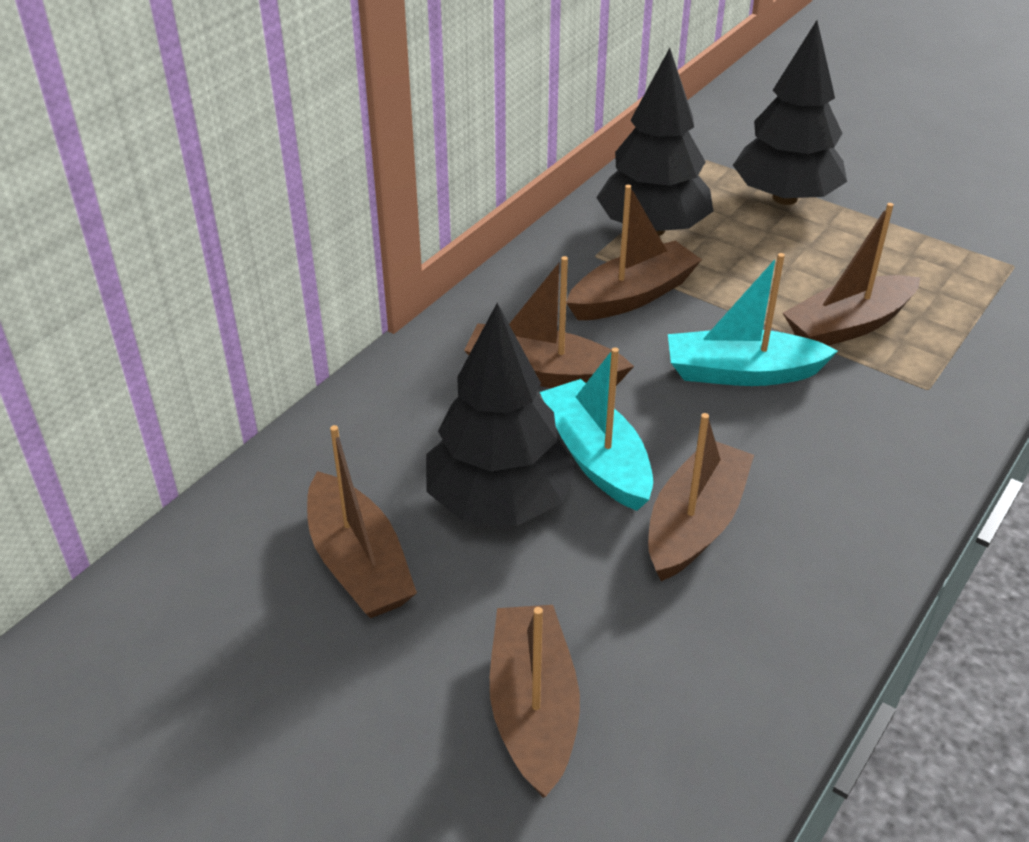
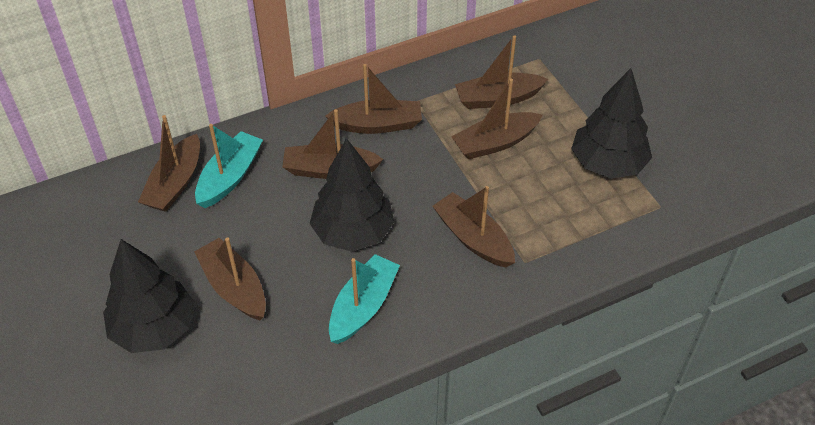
brown boat: [307,425,417,618] [464,256,634,388] [490,605,580,798] [566,185,702,320] [648,413,754,581] [783,203,920,346] = 6 -> [138,115,200,212] [194,237,266,320] [282,109,383,179] [325,64,422,134] [432,186,515,267] [451,78,543,159] [455,35,548,109] = 7

